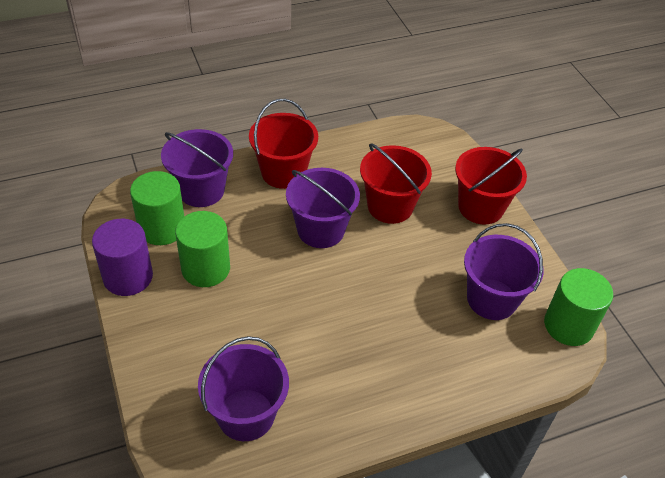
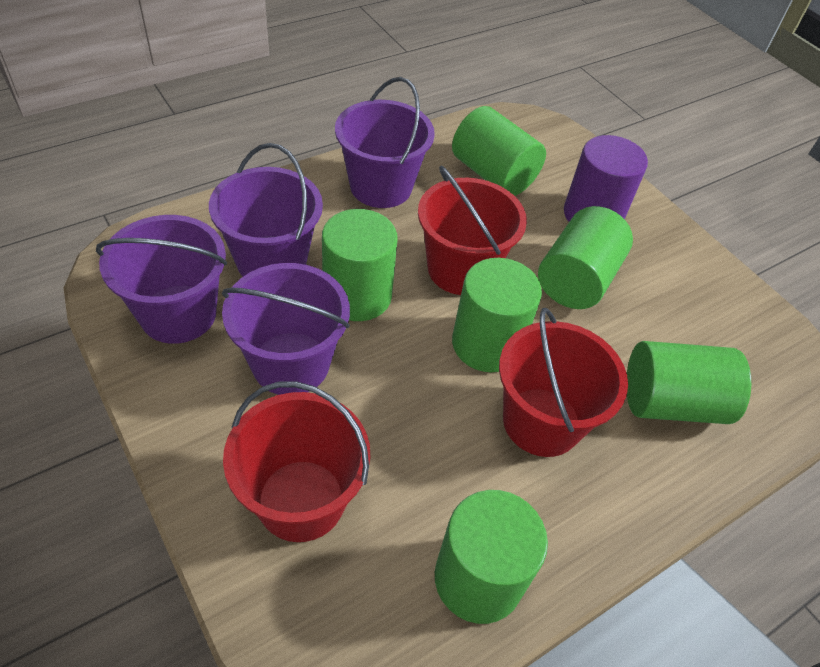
green cylinder: [130,171,184,245] [175,211,230,287] [544,268,613,346] = 3 -> [322,209,398,321] [435,490,548,624] [452,106,546,196] [452,258,542,372] [538,206,633,309] [627,341,751,424] = 6

